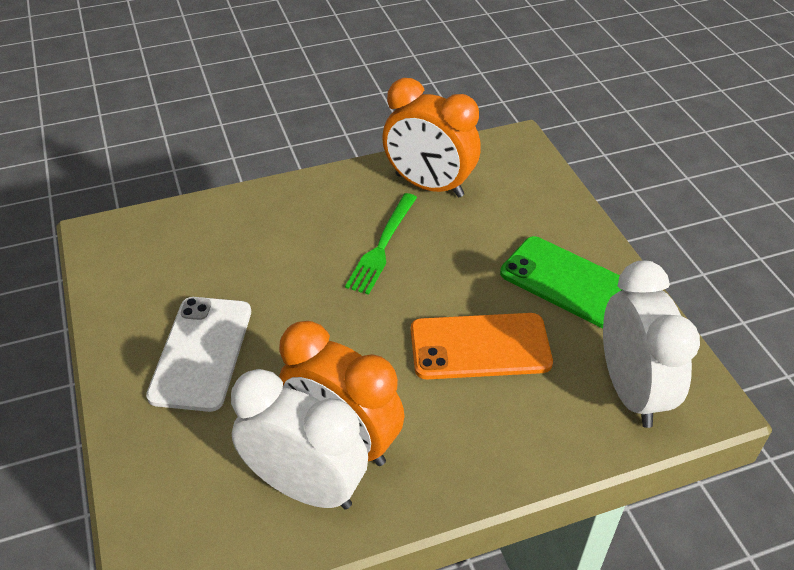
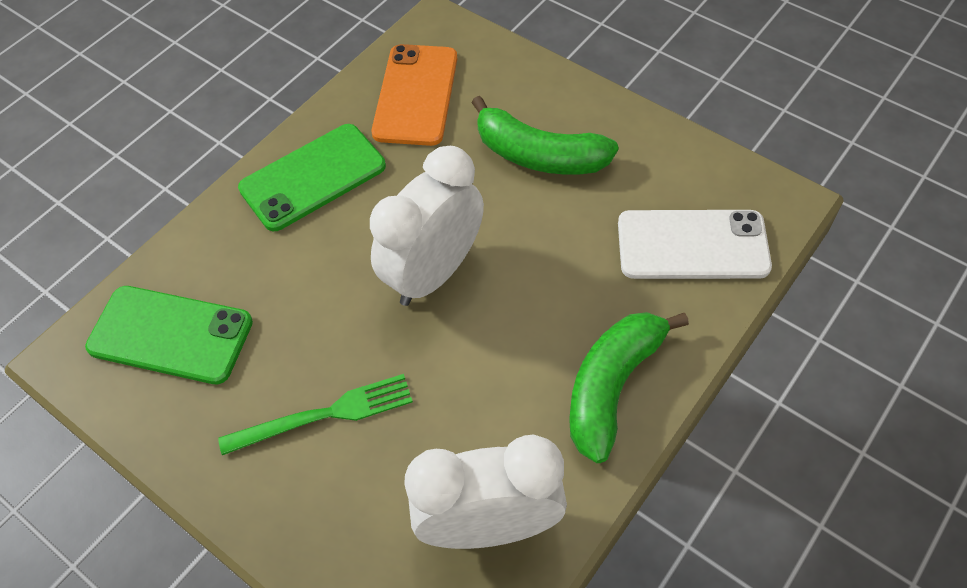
green banana: none = 0 -> [471,96,619,175] [569,312,689,463] = 2
green phone: [500,236,622,328] = 1 -> [85,286,253,384] [238,124,386,231] = 2
orange clock: [279,321,404,466] [382,78,481,198] = 2 -> none = 0

